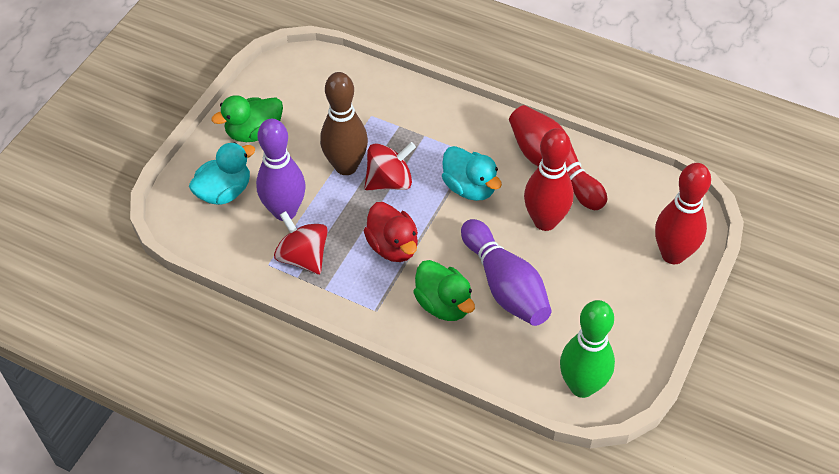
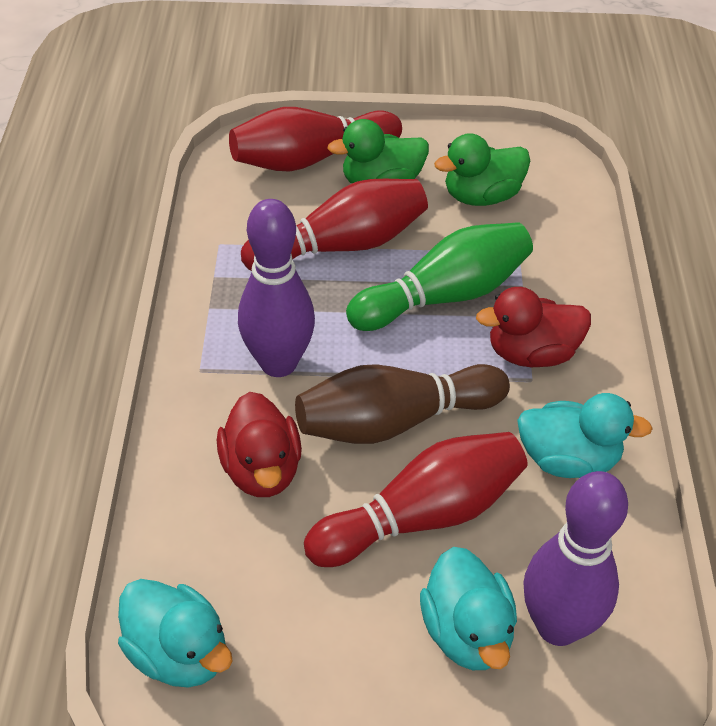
red duck: [364,202,418,262] = 1 -> [217,392,302,497] [476,287,591,367] = 2
red spinning top: [274,211,328,274] [364,142,416,190] = 2 -> none = 0
turquoise duck: [189,142,255,205] [442,146,502,201] = 2 -> [118,579,233,688] [420,547,517,670] [517,393,653,478] = 3

